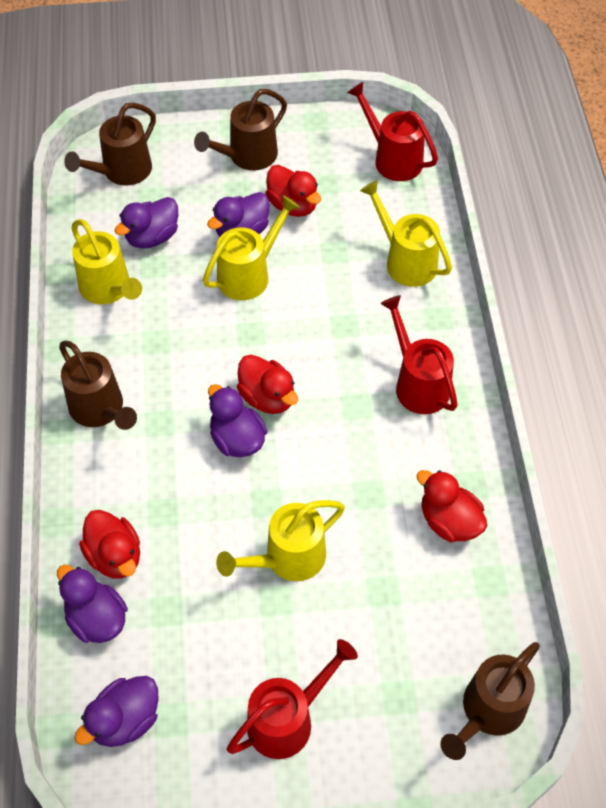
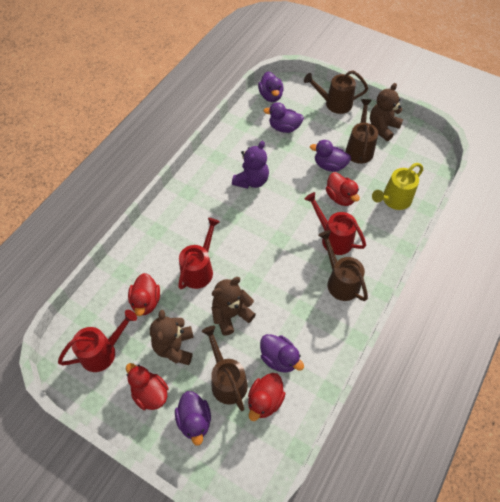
brown teddy bear: none = 0 -> [150,310,194,365] [212,277,256,336] [370,83,403,141] = 3
purple teddy bear: none = 0 -> [232,141,269,189] = 1
yellow watering can: [72,219,142,304] [203,195,300,300] [216,500,345,581] [360,180,452,287] = 4 -> [372,163,423,210] = 1

